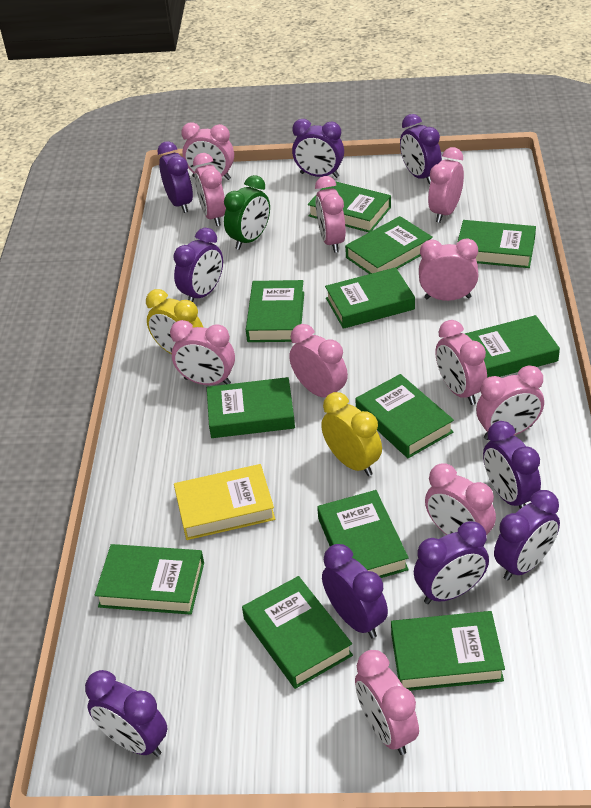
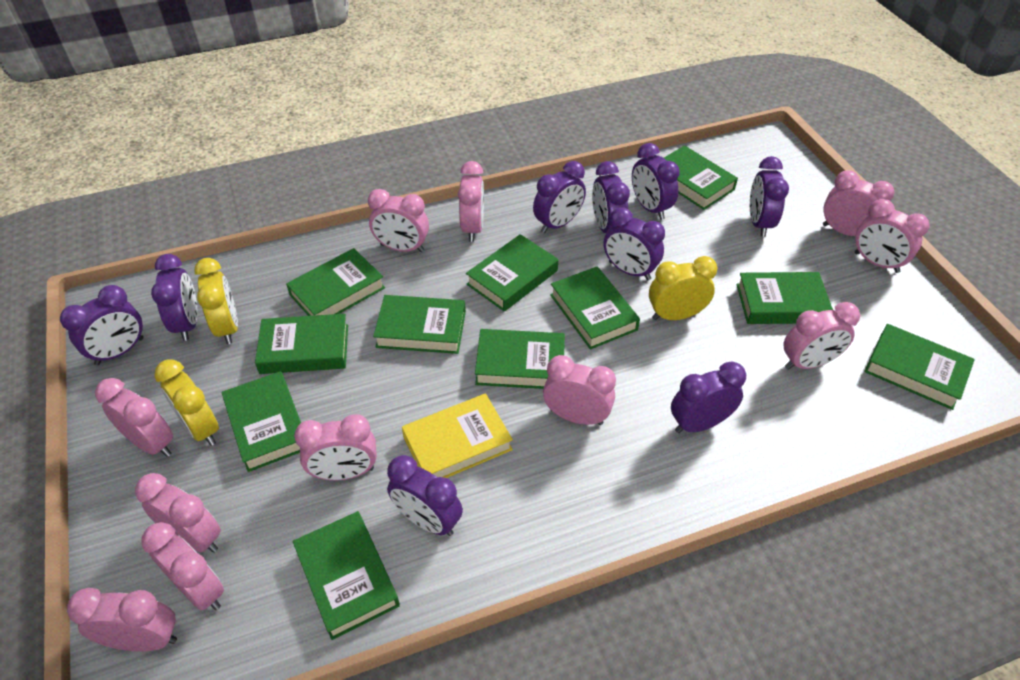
green book: [94,544,204,615] [207,377,295,438] [242,576,353,689] [246,280,304,342] [308,181,391,232] [317,490,409,578] [325,267,415,329] [345,216,433,274] [355,374,454,458] [391,611,505,691] [457,220,536,268] [465,315,560,378] = 12 -> [221,371,301,472] [255,314,348,374] [286,248,385,316] [293,511,400,640] [373,295,466,354] [466,234,558,312] [475,329,565,389] [550,266,640,349] [664,145,738,210] [737,272,833,324] [864,324,975,410] = 11
green clock: [224,175,270,250] = 1 -> none = 0
yellow clock: [146,289,204,354] [321,392,382,476] = 2 -> [154,360,219,446] [194,258,238,344] [649,256,718,320] = 3

